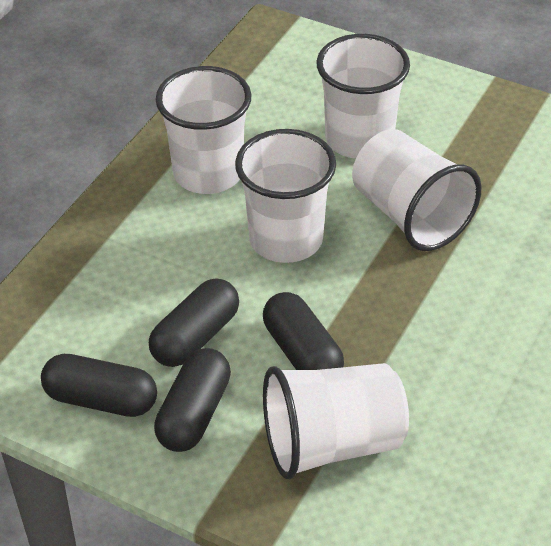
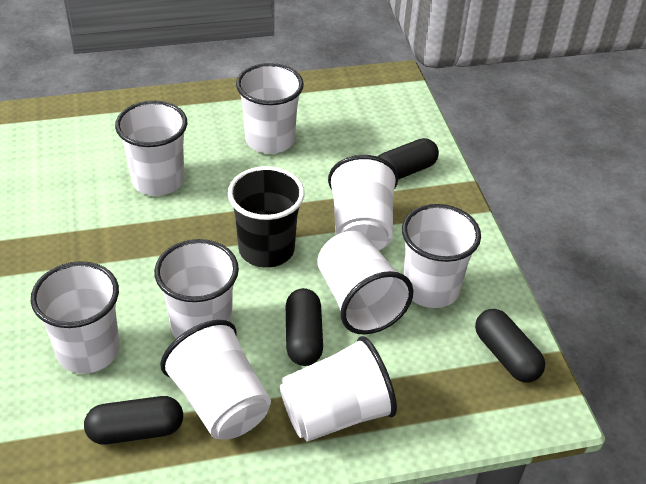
black cup: none = 0 -> [228,166,305,268] = 1
white cup: [156,66,252,194] [235,129,336,263] [263,363,409,479] [316,34,410,159] [352,129,482,251] = 5 -> [31,261,120,374] [115,101,187,196] [154,239,239,338] [160,320,271,440] [236,63,304,154] [280,336,397,442] [317,231,413,335] [328,155,398,250] [402,204,481,308] = 9

